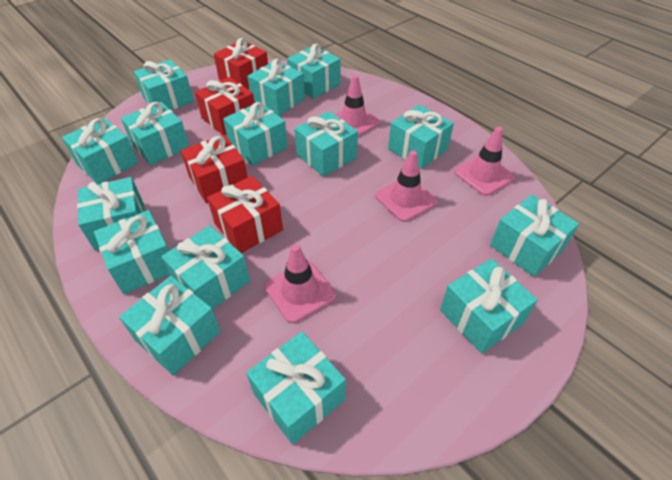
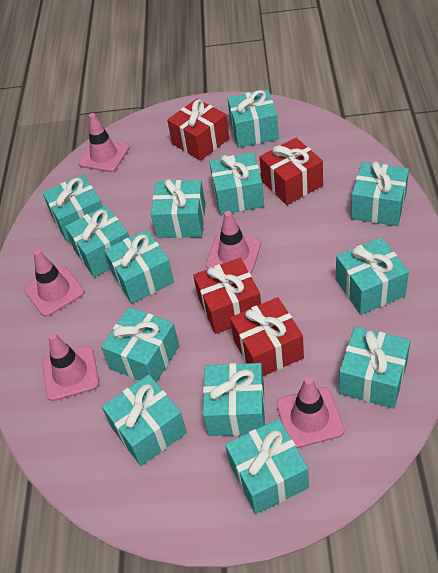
pink traffic cone: [264,244,336,323] [335,75,380,137] [375,150,437,222] [454,127,515,196] = 4 -> [24,250,85,317] [42,333,99,401] [78,113,129,172] [206,211,261,274] [276,377,345,448] = 5
turquoise gift: [62,118,138,184] [77,177,145,251] [94,210,170,294] [119,276,221,376] [121,102,189,165] [134,59,194,110] [161,226,250,309] [223,102,288,166] [246,332,346,444] [247,59,305,116] [287,43,341,99] [294,111,358,177] [388,105,454,169] [440,259,538,354] [490,195,579,277] = 15 -> [42,175,103,242] [65,205,130,277] [101,307,180,383] [102,375,187,466] [104,230,174,304] [151,179,206,238] [203,363,265,436] [209,152,264,215] [225,419,309,514] [227,89,279,148] [336,237,409,315] [339,327,410,409] [351,162,409,226] = 13

